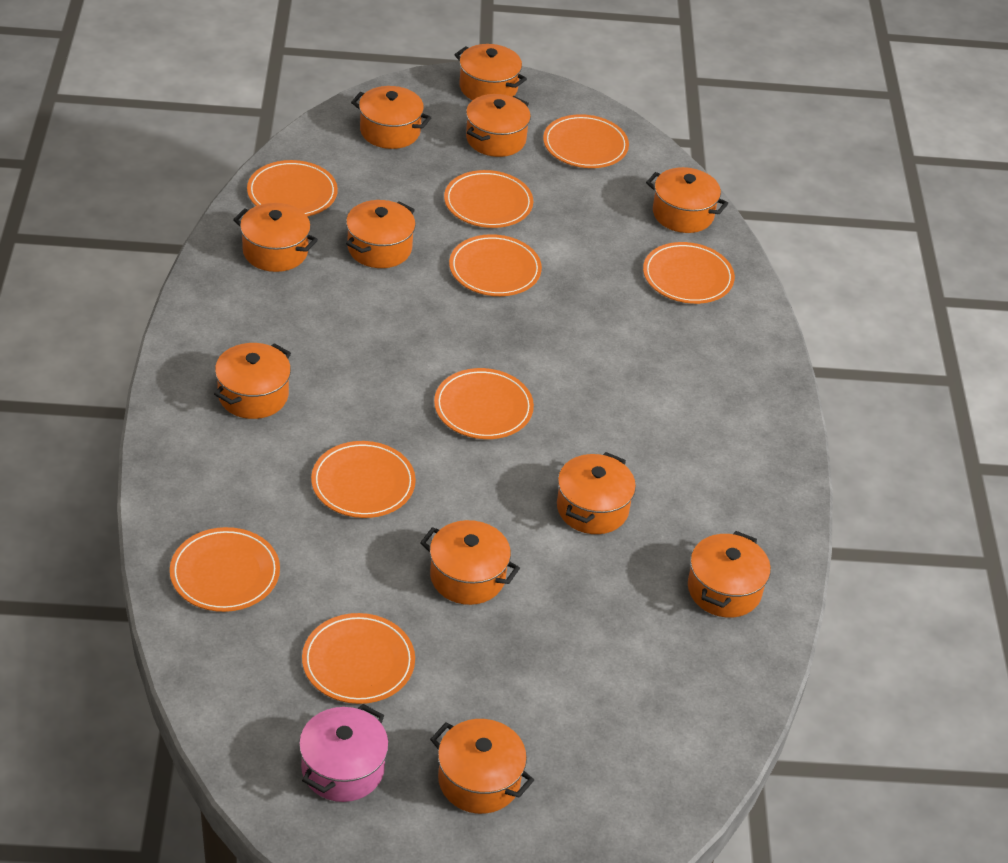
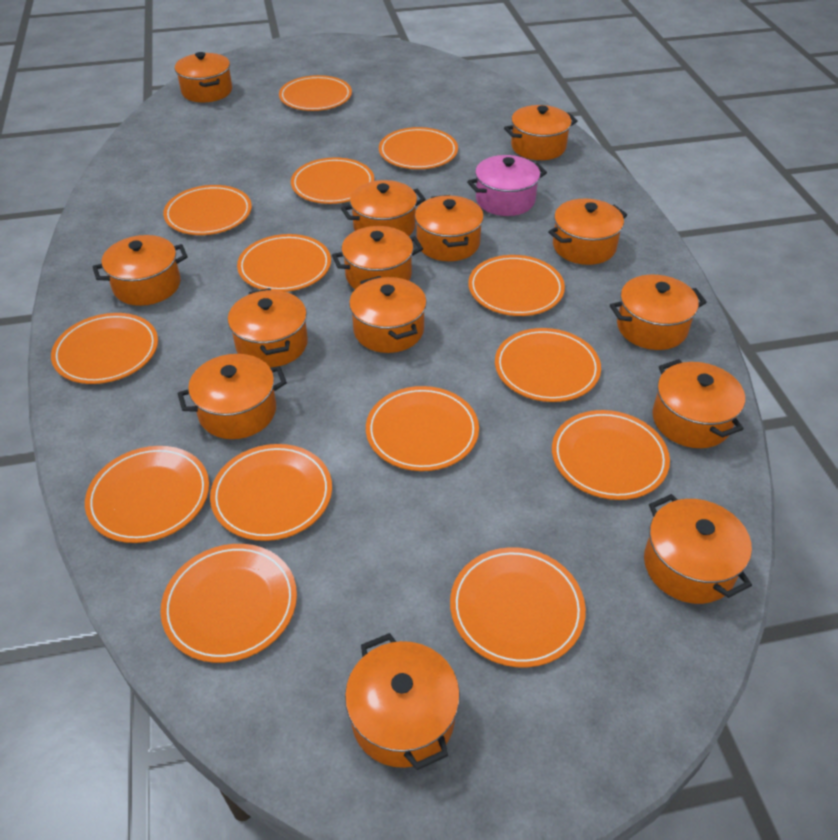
orange plate: [170,527,280,612] [247,160,338,217] [302,613,415,704] [311,441,416,518] [434,368,534,439] [444,170,533,228] [449,234,542,296] [543,114,629,168] [643,242,735,304] = 9 -> [51,313,158,384] [85,446,209,543] [160,544,297,663] [163,185,252,235] [210,444,332,541] [237,234,331,292] [279,75,352,111] [291,157,374,204] [366,386,479,471] [379,127,458,169] [450,547,586,667] [468,255,565,316] [495,328,601,402] [552,410,670,500] = 14
orange pot: [214,343,291,419] [233,203,318,272] [346,200,416,268] [351,86,432,149] [420,520,520,605] [430,719,534,814] [454,44,527,100] [466,94,531,157] [557,452,636,534] [646,167,728,233] [688,531,771,618] = 11 -> [93,235,188,306] [175,52,232,102] [177,354,287,439] [228,288,308,368] [332,226,423,289] [341,180,426,236] [345,633,460,770] [349,276,427,353] [415,195,484,261] [504,105,578,160] [548,199,627,265] [610,275,707,350] [644,494,752,604] [652,359,745,448] = 14

